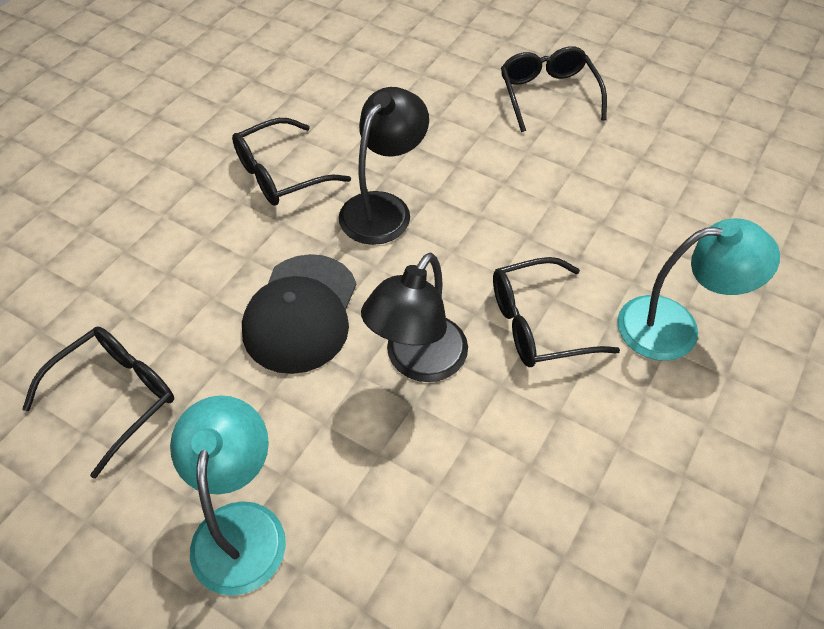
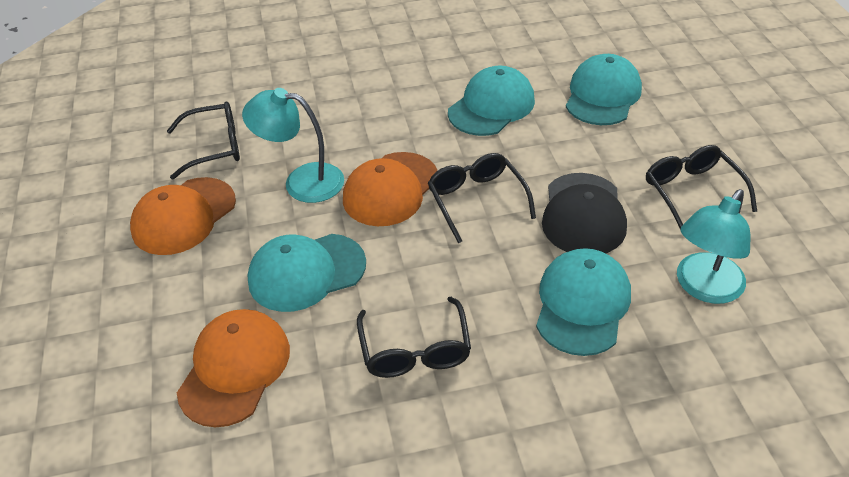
black lamp: [339,87,429,245] [361,253,468,382] = 2 -> none = 0
orange cap: none = 0 -> [130,177,236,255] [177,309,290,427] [343,152,438,226] = 3
turquoise cap: none = 0 -> [247,234,366,312] [448,66,535,136] [536,248,631,356] [566,54,642,125] = 4

